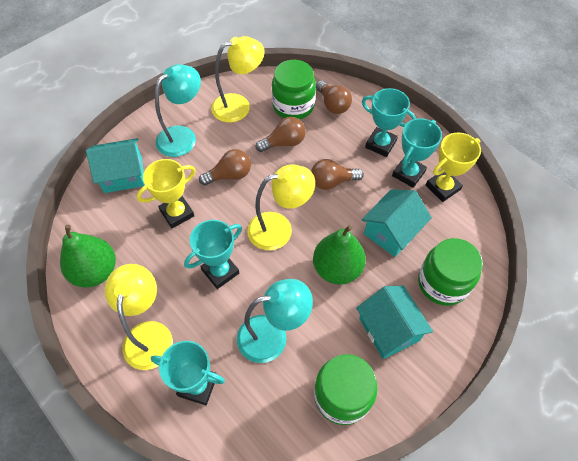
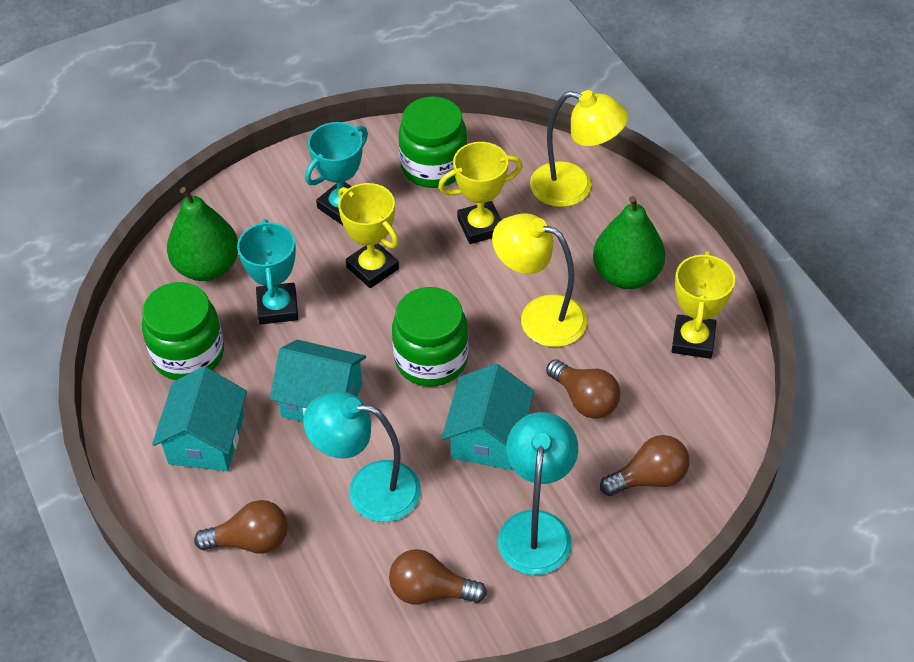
turquoise trophy: [151,341,225,405] [184,220,242,289] [362,88,416,157] [392,118,442,188] = 4 -> [237,219,298,325] [305,122,368,225] = 2
yellow lamp: [104,264,173,370] [211,36,265,122] [247,165,315,250] = 3 -> [492,213,587,347] [530,90,628,207] = 2
yellow trophy: [137,159,196,228] [426,133,481,202] = 2 -> [338,183,399,288] [438,142,523,244] [672,251,735,359] = 3

